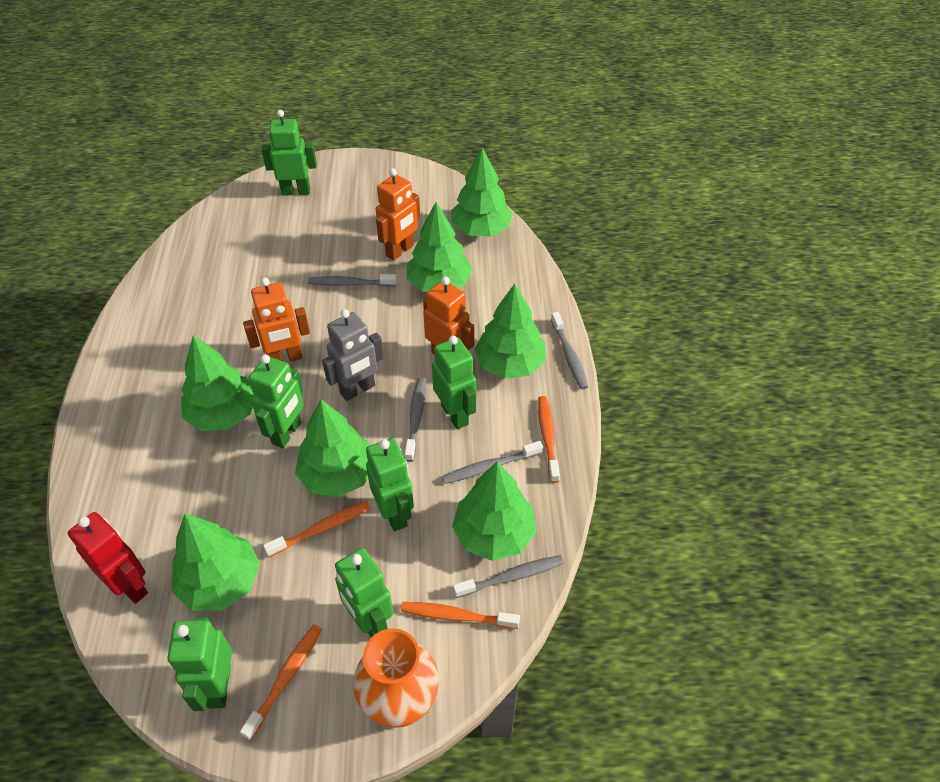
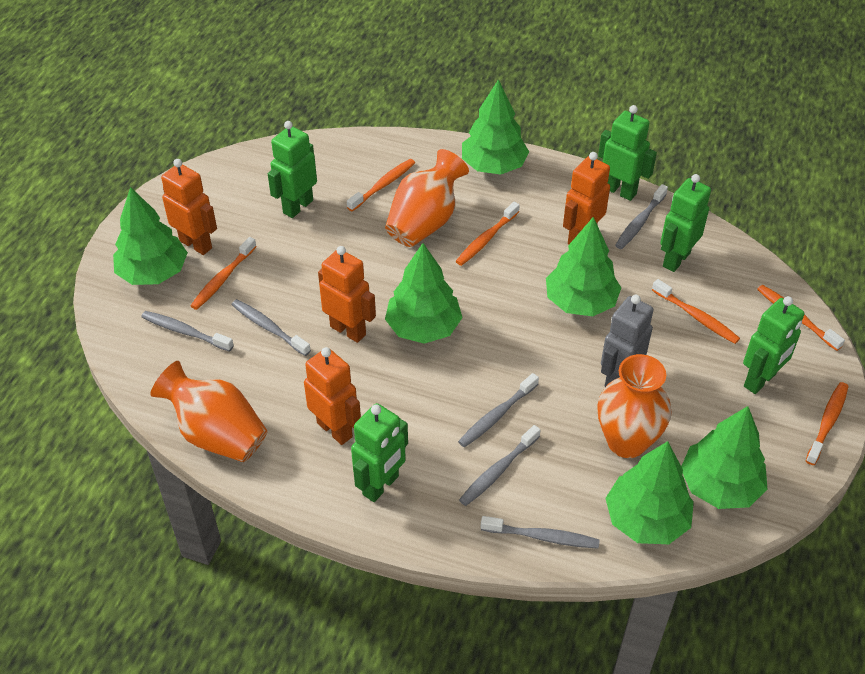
green robot: [168,617,232,711] [249,354,304,448] [261,110,317,196] [335,548,393,637] [366,438,414,531] [432,336,476,429] = 6 -> [268,121,317,218] [351,403,408,502] [598,105,657,201] [660,174,711,272] [743,296,804,394] = 5
green tree: [172,513,260,611] [181,335,254,431] [295,399,370,497] [407,202,473,292] [451,147,513,237] [452,461,537,561] [474,283,546,379] = 7 -> [113,187,188,285] [385,243,463,344] [462,79,529,174] [546,217,621,316] [605,441,694,544] [681,406,767,509] = 6
grey toothbrush: [308,274,397,287] [405,378,426,462] [442,441,543,484] [453,555,564,598] [551,312,588,389] = 5 -> [142,311,234,352] [232,299,311,356] [458,373,539,448] [459,425,540,506] [481,516,600,549] [615,184,668,249] = 6
orange robot: [243,278,310,362] [376,168,420,260] [423,277,474,354] = 3 -> [161,159,217,255] [304,347,361,445] [318,246,376,343] [563,152,610,245] = 4
orange toothbrush: [240,624,322,740] [263,501,371,557] [401,602,520,629] [538,396,560,483] = 4 -> [190,237,257,310] [347,159,415,211] [456,202,520,266] [652,279,740,344] [757,285,845,351] [806,382,849,465] = 6
orange vase: [353,628,439,728] = 1 -> [150,361,268,462] [385,149,469,247] [597,354,672,458] = 3
red robot: [68,512,148,604] = 1 -> none = 0

